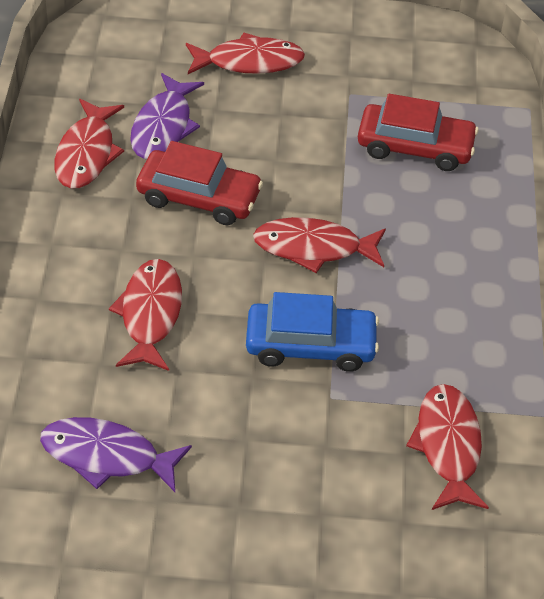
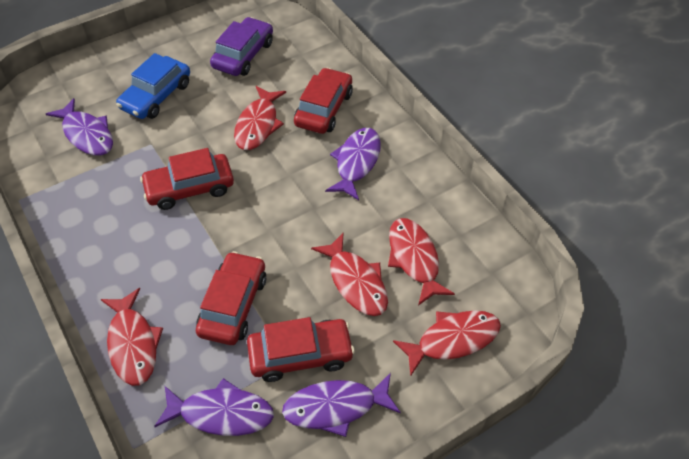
purple car: none = 0 -> [210,17,273,76] = 1
purple fish: [40,417,192,492] [130,73,204,159] = 2 -> [46,98,113,156] [154,378,274,436] [282,373,401,437] [325,128,381,200] = 4
red car: [136,141,263,225] [358,94,479,171] = 2 -> [140,148,234,210] [196,251,266,345] [247,317,355,382] [294,68,353,134] = 4

